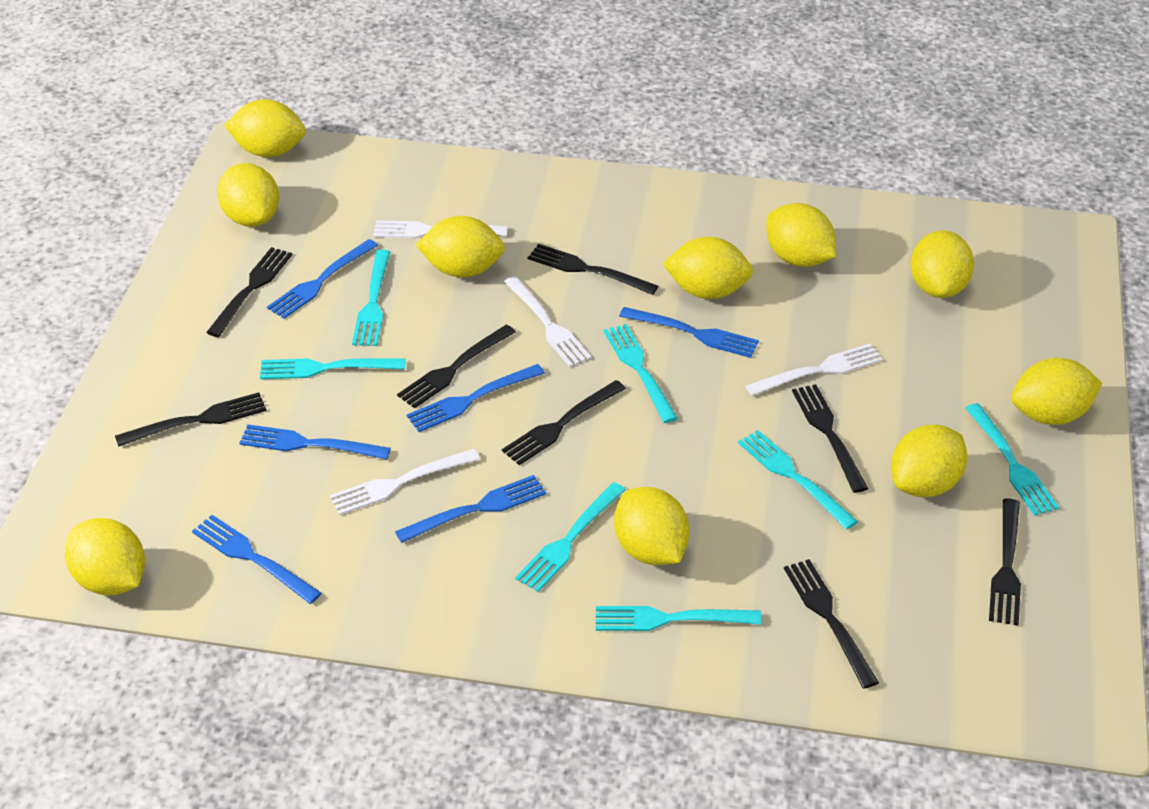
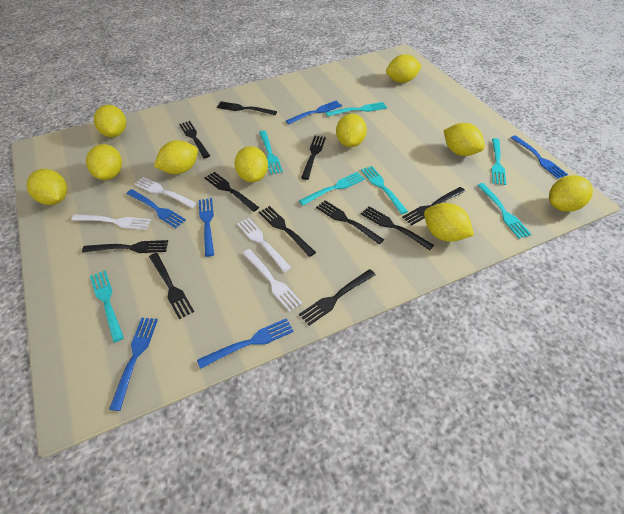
black fork: [115,392,267,447] [206,247,292,337] [397,325,516,409] [502,380,626,465] [528,244,658,295] [784,559,879,689] [792,384,868,493] [989,498,1021,626] = 8 -> [82,240,168,253] [149,253,194,319] [179,121,210,158] [204,172,259,212] [217,101,277,115] [259,206,316,257] [299,269,376,326] [301,136,326,180] [316,200,384,245] [361,206,434,250] [402,187,465,226] = 11

